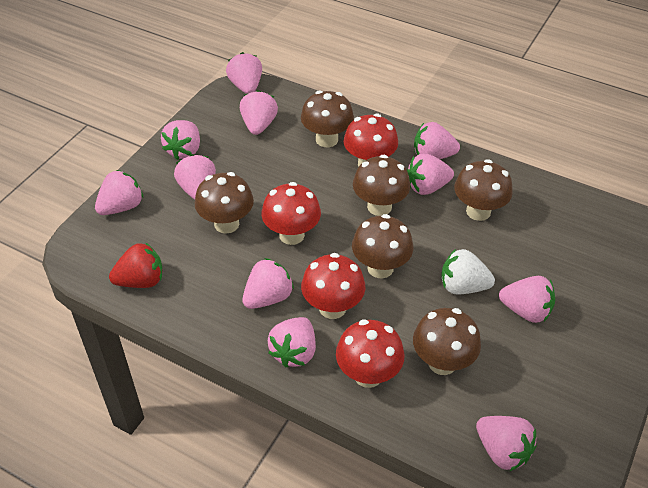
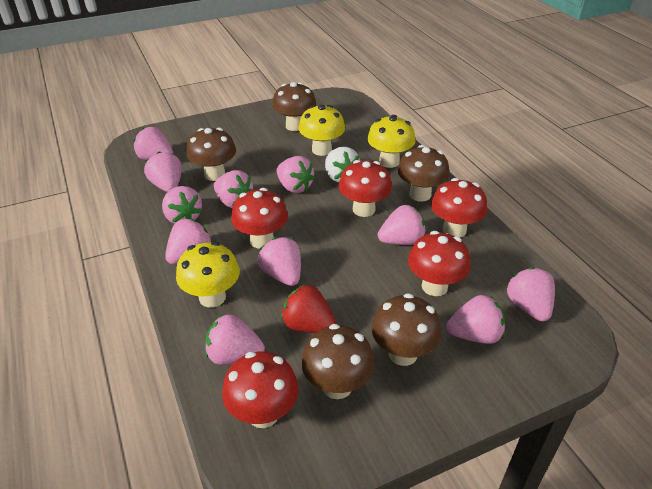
brown mushroom: [195,172,254,234] [301,90,354,147] [352,214,413,278] [353,155,410,216] [413,308,481,375] [454,159,513,221] = 6 -> [186,128,236,181] [272,82,316,131] [301,324,374,399] [372,293,441,366] [397,145,449,202] = 5
red mushroom: [261,182,321,245] [301,253,365,319] [336,319,405,388] [344,114,398,167] = 4 -> [222,352,299,428] [231,188,288,249] [339,160,392,217] [408,231,470,296] [431,178,487,237] = 5
yellow mushroom: none = 0 -> [176,242,240,308] [299,105,345,156] [367,115,415,168] = 3

